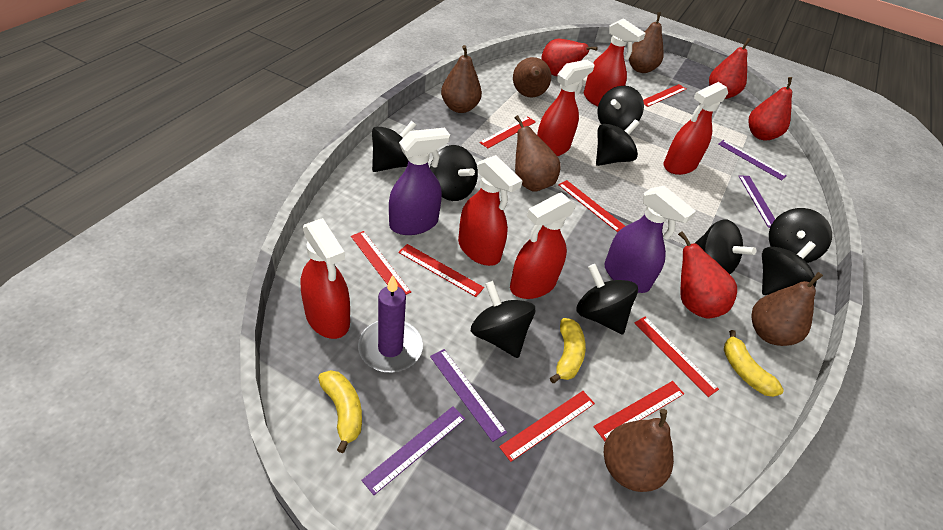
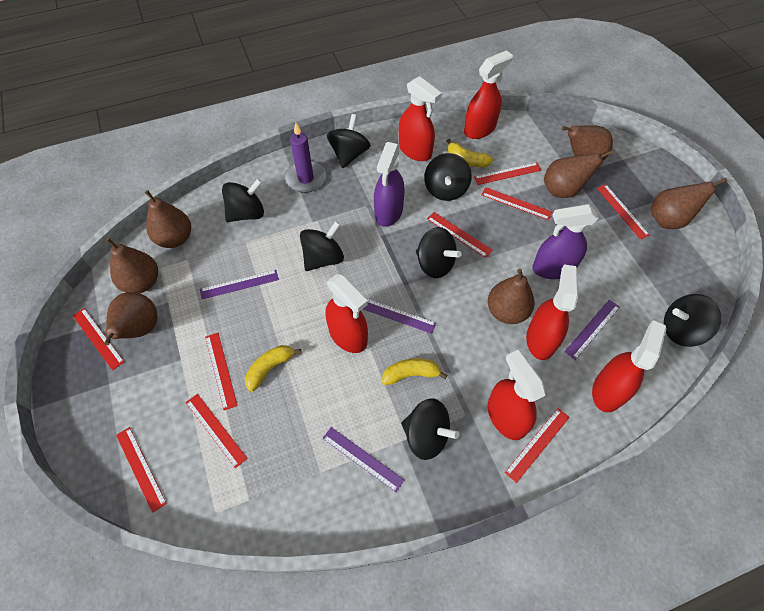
black spinning top: [372,121,416,172] [430,145,478,201] [471,281,535,358] [576,264,638,334] [596,119,640,166] [597,86,644,131] [695,219,756,274] [762,241,817,295] [769,208,832,263] = 9 -> [222,178,264,222] [300,221,344,271] [327,114,371,168] [401,398,459,460] [416,227,462,278] [424,153,472,201] [664,294,721,347] = 7
brown pear: [441,45,482,113] [513,57,551,97] [515,115,561,192] [604,409,674,492] [629,12,664,73] [751,272,823,346] = 6 -> [104,292,157,345] [105,238,158,293] [145,190,191,248] [488,269,535,324] [544,150,614,198] [562,125,613,161] [650,178,727,229] = 7
red pear: [541,39,598,76] [678,231,737,319] [709,38,751,99] [748,77,792,141] = 4 -> none = 0
red ruler: [351,231,411,295] [398,244,484,297] [479,116,536,148] [499,391,595,462] [558,180,625,232] [593,381,684,441] [634,317,719,397] [643,84,686,107] = 8 -> [72,308,124,370] [116,427,167,513] [186,394,247,468] [205,333,238,410] [427,212,493,258] [474,162,541,185] [482,187,552,220] [505,408,570,483] [597,184,650,239] = 9

